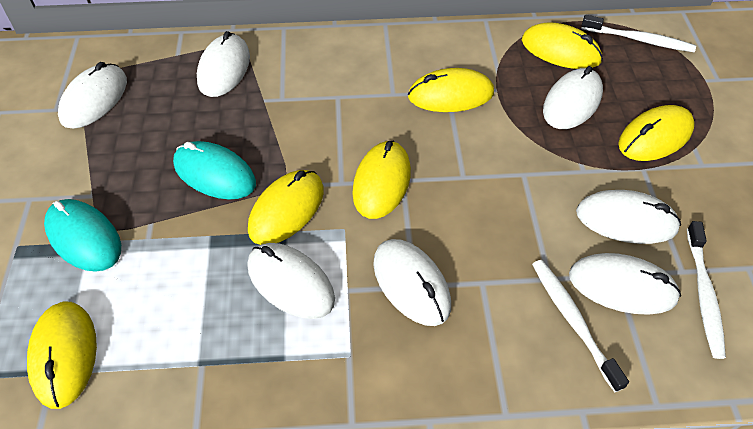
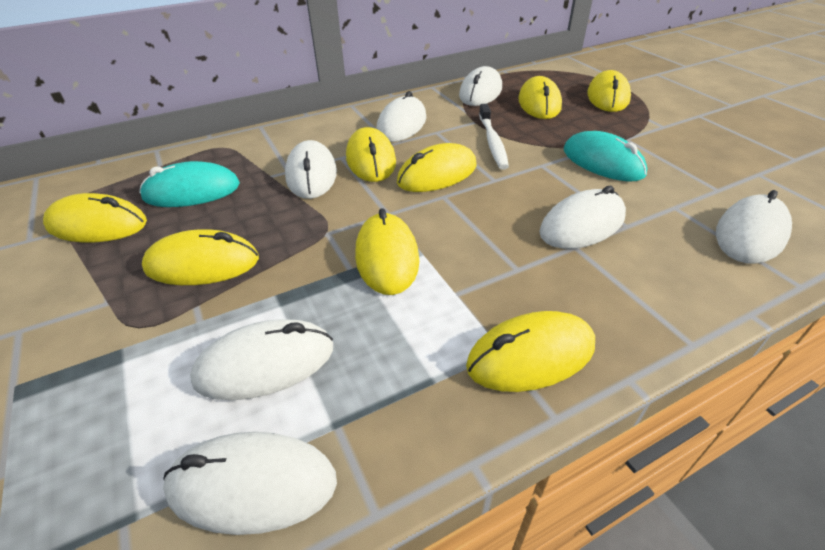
white toothbrush: [532,260,629,392] [581,15,696,52] [687,221,726,359] = 3 -> [479,104,509,170] = 1
yellow mouse: [27,302,97,409] [248,170,324,245] [352,141,411,219] [408,68,494,112] [522,22,603,69] [618,105,695,161] = 6 -> [43,193,147,242] [142,230,259,285] [346,127,396,182] [355,208,419,295] [397,143,477,192] [466,311,595,392] [518,76,562,119] [587,70,631,112] = 8

